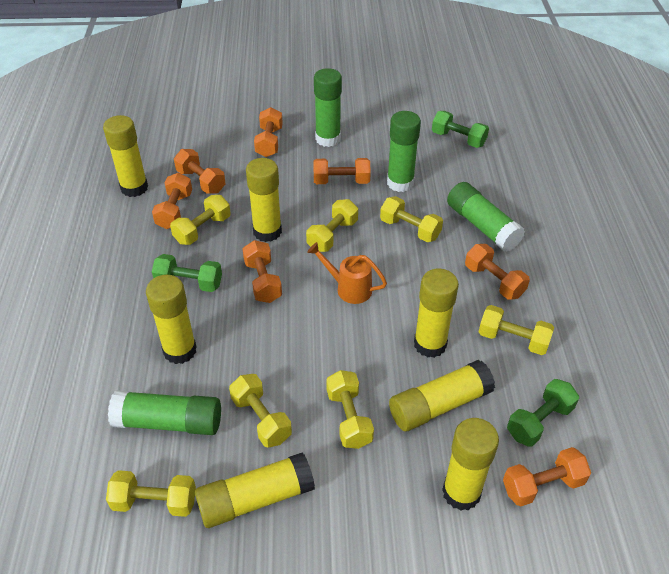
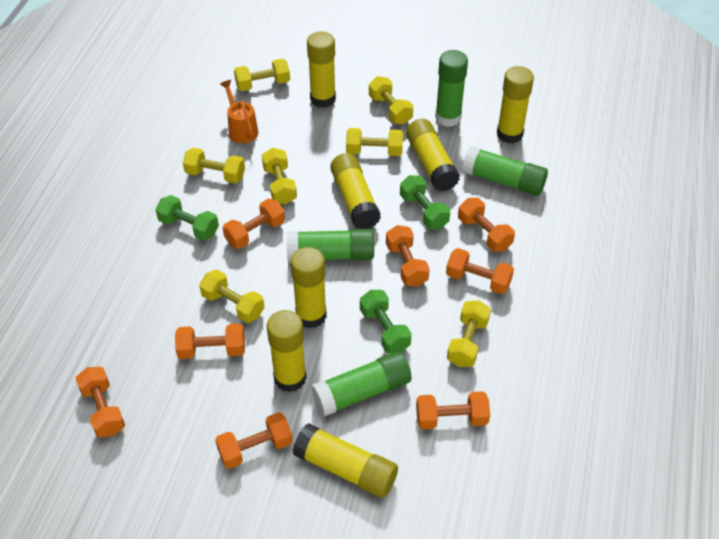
orange dumbbell: [152,173,192,229] [174,149,226,194] [243,240,282,303] [254,107,283,157] [313,158,371,184] [465,244,530,300] [503,447,591,506] = 7 -> [75,367,125,438] [175,324,245,359] [215,412,293,469] [223,199,285,249] [386,225,430,287] [416,391,490,430] [446,248,514,294] [458,198,515,252] = 8

